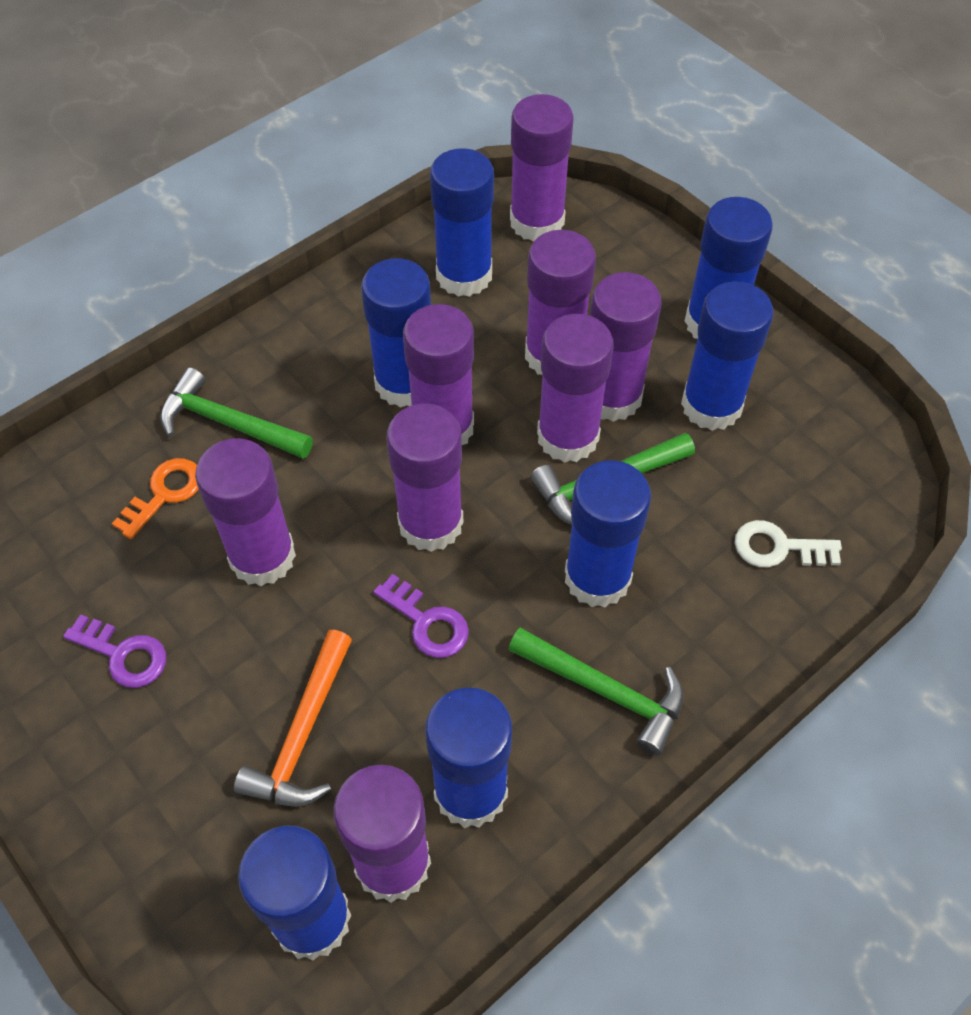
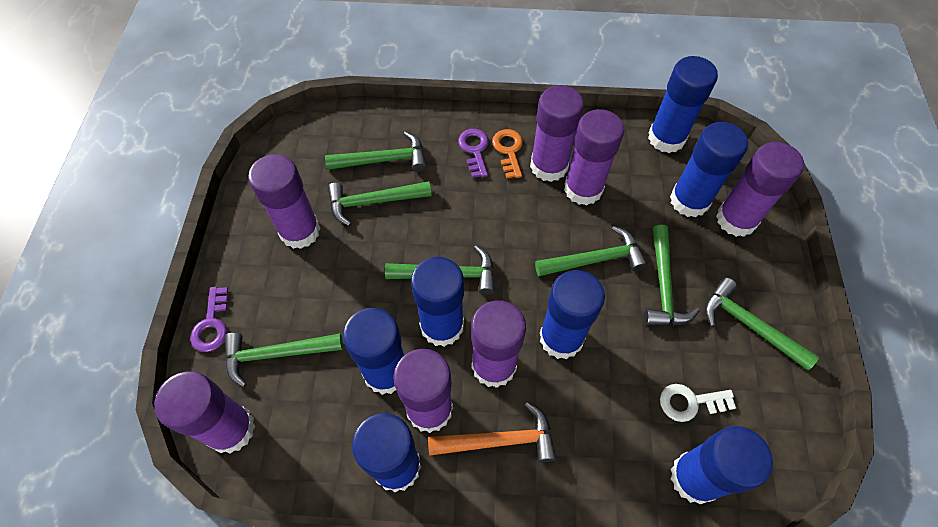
green hammer: [160,367,313,459] [508,627,684,756] [530,433,695,525] = 3 -> [225,333,343,387] [325,132,426,172] [327,181,432,226] [385,245,495,295] [535,226,647,276] [644,225,700,326] [705,277,819,370] = 7
purple glue stick: [195,438,296,586] [333,765,431,903] [387,403,463,552] [403,304,474,445] [510,94,574,242] [525,230,596,375] [537,314,614,463] [590,272,662,422] = 8 -> [154,371,255,454] [248,154,321,249] [393,349,453,433] [471,300,526,388] [530,85,584,182] [564,109,624,206] [716,142,804,237] = 7

